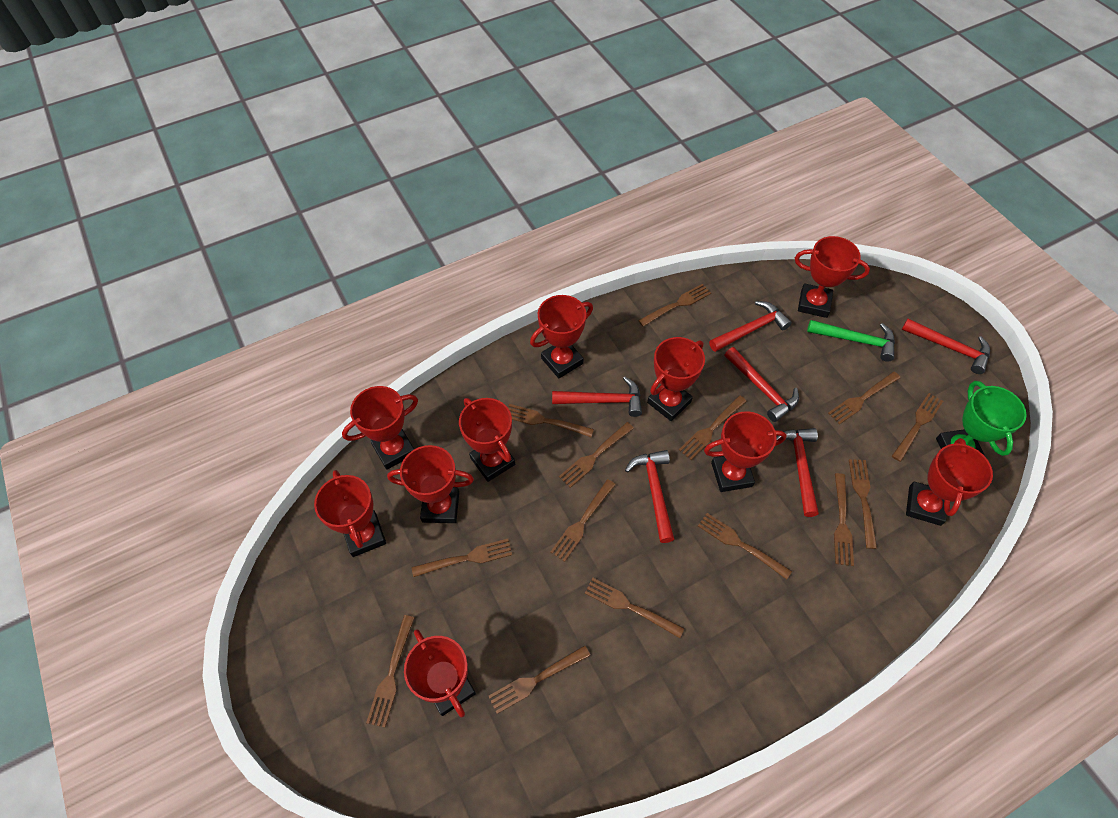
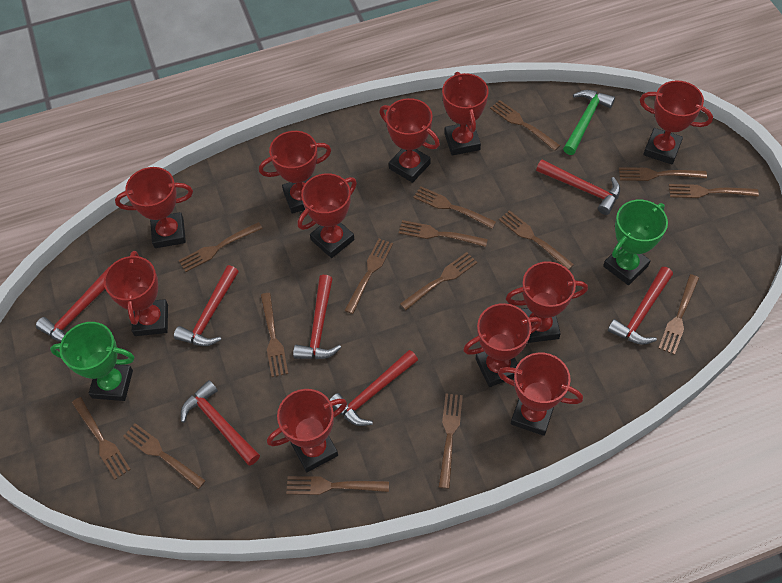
brown fork: [366,615,415,728] [412,539,512,577] [489,645,590,714] [508,404,594,437] [551,479,616,562] [559,422,634,488] [585,578,684,638] [638,284,711,327] [679,395,747,460] [698,513,792,580] [828,371,900,425] [834,473,854,566] [849,459,877,549] [892,393,943,462] = 14 -> [72,397,131,480] [123,423,206,489] [179,222,263,272] [261,293,288,377] [286,476,389,495] [344,239,393,314] [399,220,488,247] [400,252,477,310] [413,186,496,229] [439,393,463,489] [490,100,561,151] [499,210,574,270] [619,167,707,181] [658,274,699,355] [669,184,759,198] = 15
green trophy: [936,381,1027,456] = 1 -> [50,322,135,401] [603,200,668,285] = 2
red hammer: [552,377,642,417] [625,450,674,543] [709,301,792,352] [725,347,799,422] [777,428,819,517] [902,319,990,374] = 6 -> [36,267,109,342] [174,265,239,346] [181,380,260,466] [293,275,341,359] [330,350,418,426] [536,160,620,215] [608,267,673,345] = 7
red trophy: [314,470,386,557] [342,386,418,470] [387,445,474,523] [404,629,476,717] [459,398,515,482] [530,295,593,378] [647,337,705,421] [704,411,787,492] [795,236,870,318] [906,438,993,526] = 10 -> [104,251,168,336] [115,167,193,248] [259,131,332,214] [267,389,347,472] [297,173,357,258] [379,98,440,183] [442,72,489,155] [463,303,542,387] [498,352,583,436] [506,261,588,343] [640,81,713,164] = 11

